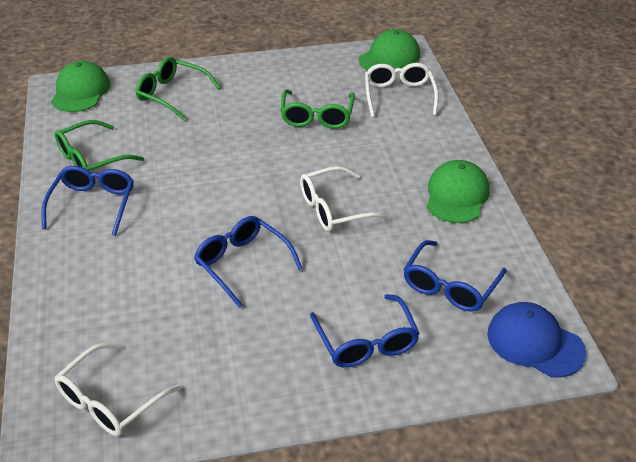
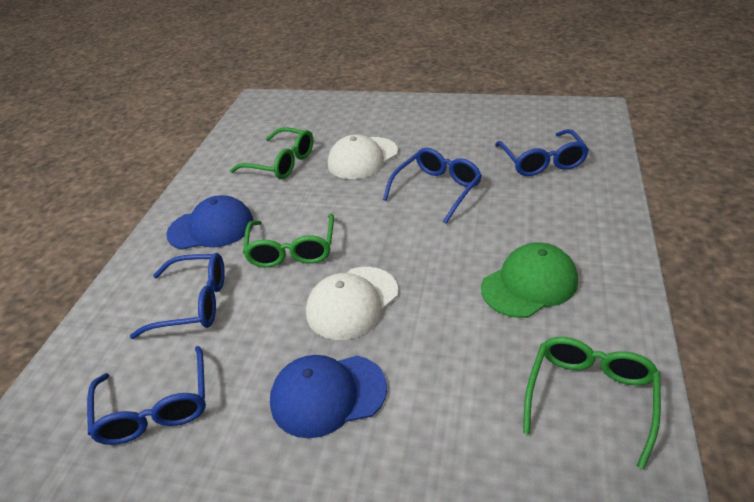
blue cap: [487,302,586,377] = 1 -> [166,195,254,250] [270,355,387,438] = 2
green cap: [51,61,110,112] [359,29,420,71] [427,160,489,223] = 3 -> [481,243,578,318] = 1
white cap: none = 0 -> [306,267,398,340] [328,134,398,179] = 2
white glasses: [54,343,181,436] [300,166,390,231] [365,63,439,118] = 3 -> none = 0

